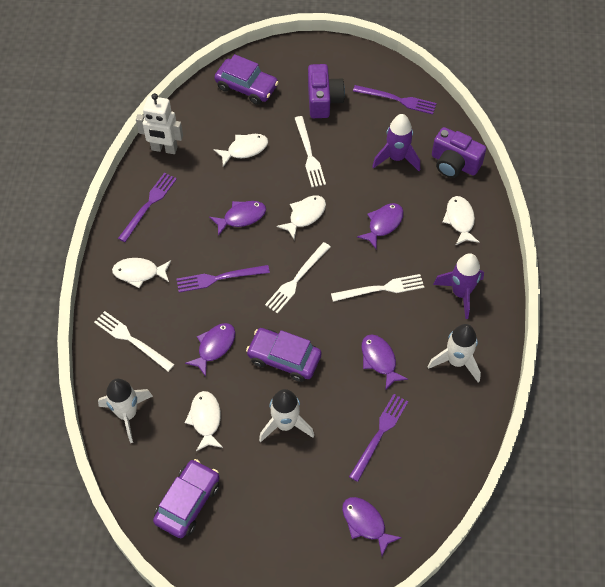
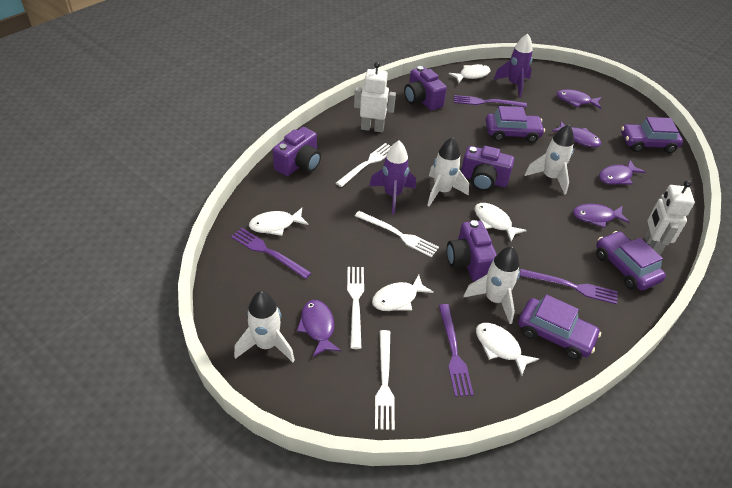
purple camera: [308,64,345,118] [432,127,486,178] = 2 -> [273,127,321,176] [404,66,447,110] [447,220,497,281] [461,146,514,191] = 4
purple car: [153,459,220,538] [214,54,279,105] [246,328,322,382] = 3 -> [486,106,545,143] [518,294,601,360] [596,231,666,291] [621,117,683,153] = 4
white robot: [136,93,183,154] = 1 -> [354,62,396,132] [645,180,695,255] = 2
white rocket: [98,379,153,443] [259,389,314,442] [427,324,481,382] = 3 -> [234,291,295,362] [427,137,469,207] [464,246,520,324] [525,124,574,195] = 4

